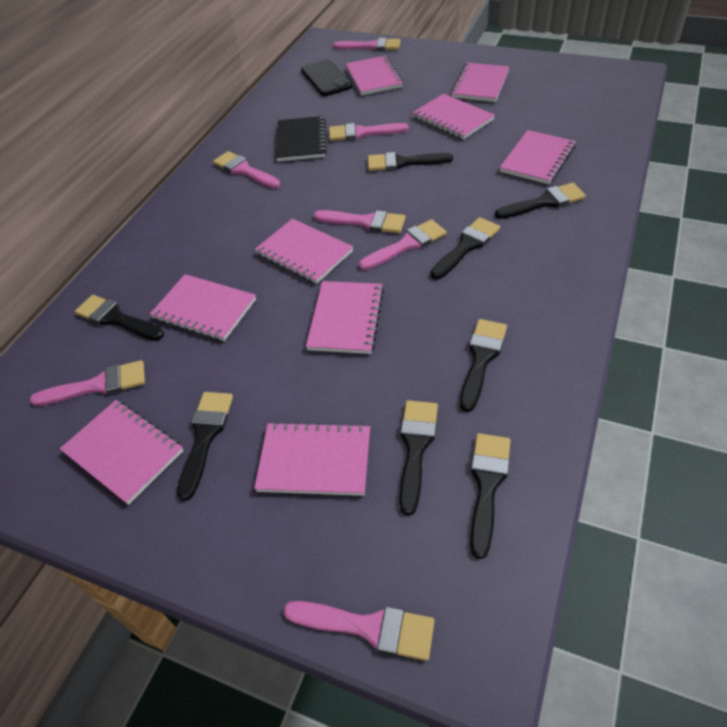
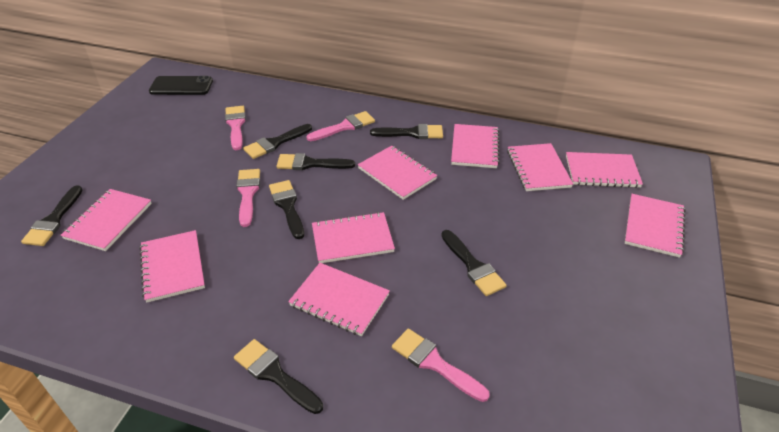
black brush: [75,295,164,341] [177,392,233,501] [368,152,453,171] [399,400,438,515] [430,217,500,279] [460,319,507,412] [470,433,511,559] [495,183,586,219] = 8 -> [21,185,82,246] [234,339,323,414] [243,124,312,159] [269,180,304,239] [277,153,355,170] [370,124,443,139] [441,230,507,296] = 7
black notebook: [276,116,327,161] = 1 -> none = 0
pink brush: [30,360,145,406] [213,151,280,188] [283,601,434,661] [314,210,406,233] [329,123,409,141] [333,38,401,51] [359,219,447,270] = 7 -> [225,106,246,150] [236,169,260,227] [307,111,375,141] [392,329,490,402] = 4

